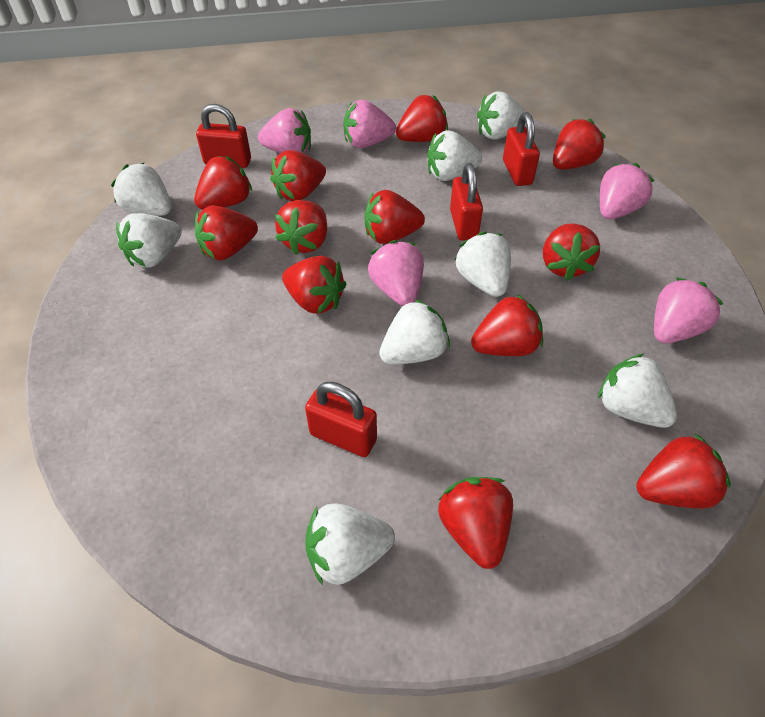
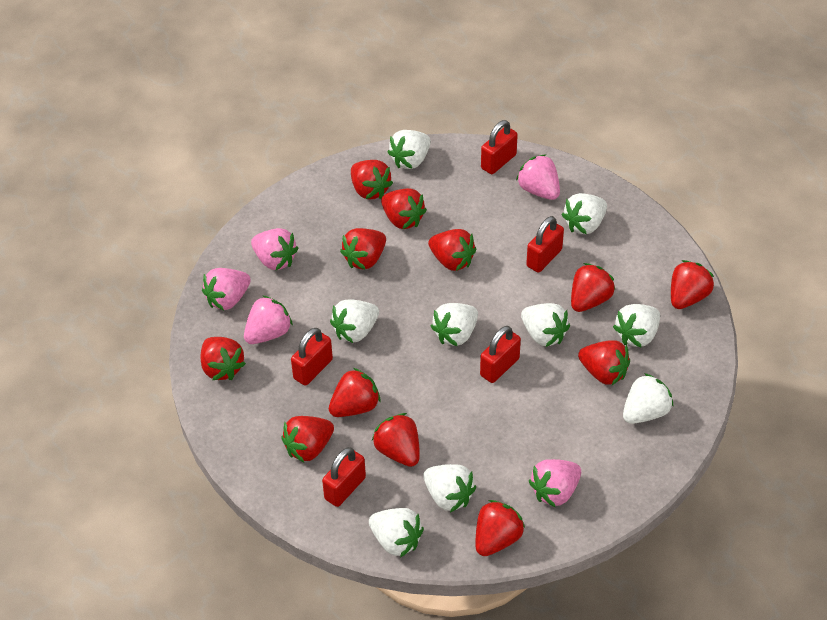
red padlock: [196,104,251,168] [305,382,377,457] [450,163,483,241] [503,112,540,186] = 4 -> [291,328,333,386] [322,447,366,507] [480,326,521,383] [481,120,518,174] [526,216,564,273] = 5
white strawberry: [111,163,171,216] [116,213,182,268] [305,504,395,586] [379,299,450,364] [427,130,482,181] [455,232,511,297] [477,91,526,140] [598,354,677,428] = 8 -> [330,299,379,343] [369,508,424,558] [388,130,431,169] [423,464,476,512] [431,303,478,346] [521,303,570,347] [562,193,607,234] [613,304,660,348] [623,373,674,424] = 9

